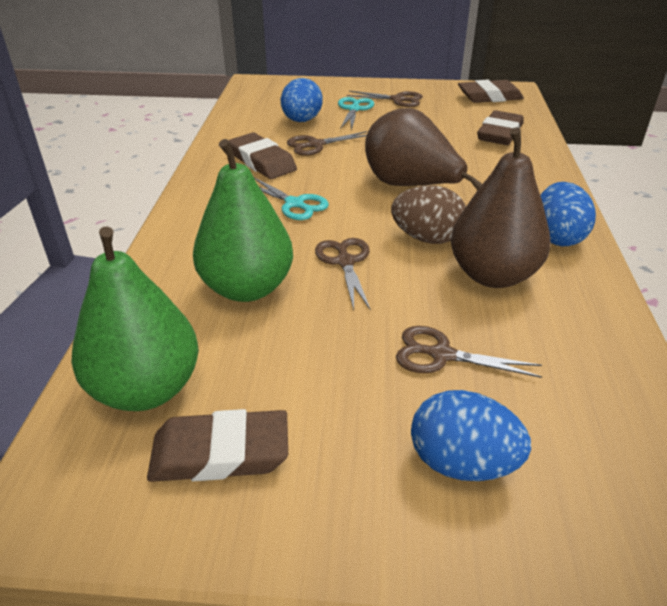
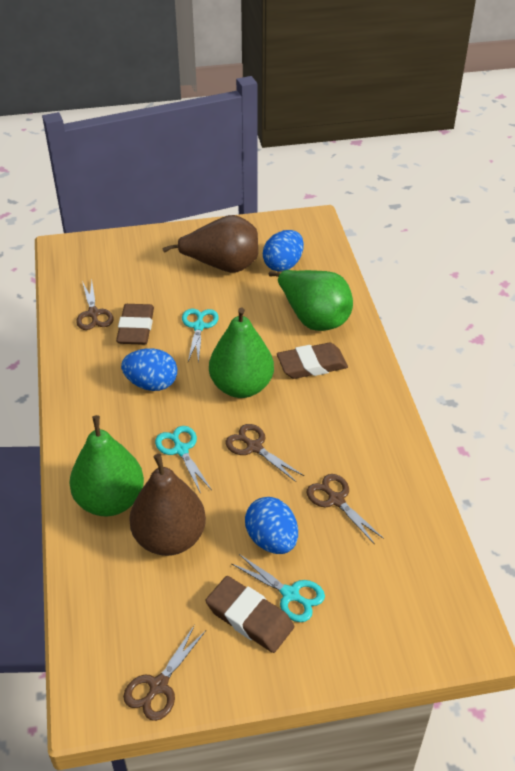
brown egg: [391,185,466,244] = 1 -> none = 0
brown eraser: [147,409,288,482] [228,133,297,179] [458,80,524,103] [477,110,524,145] = 4 -> [116,304,154,345] [206,576,294,653] [277,343,348,379] = 3
green pear: [71,226,199,411] [193,139,293,302] = 2 -> [69,415,144,516] [209,307,274,398] [269,270,353,331] = 3
turquoise scissors: [254,177,329,220] [338,97,374,130] = 2 -> [155,426,212,494] [182,308,219,364] [232,554,325,622] = 3

